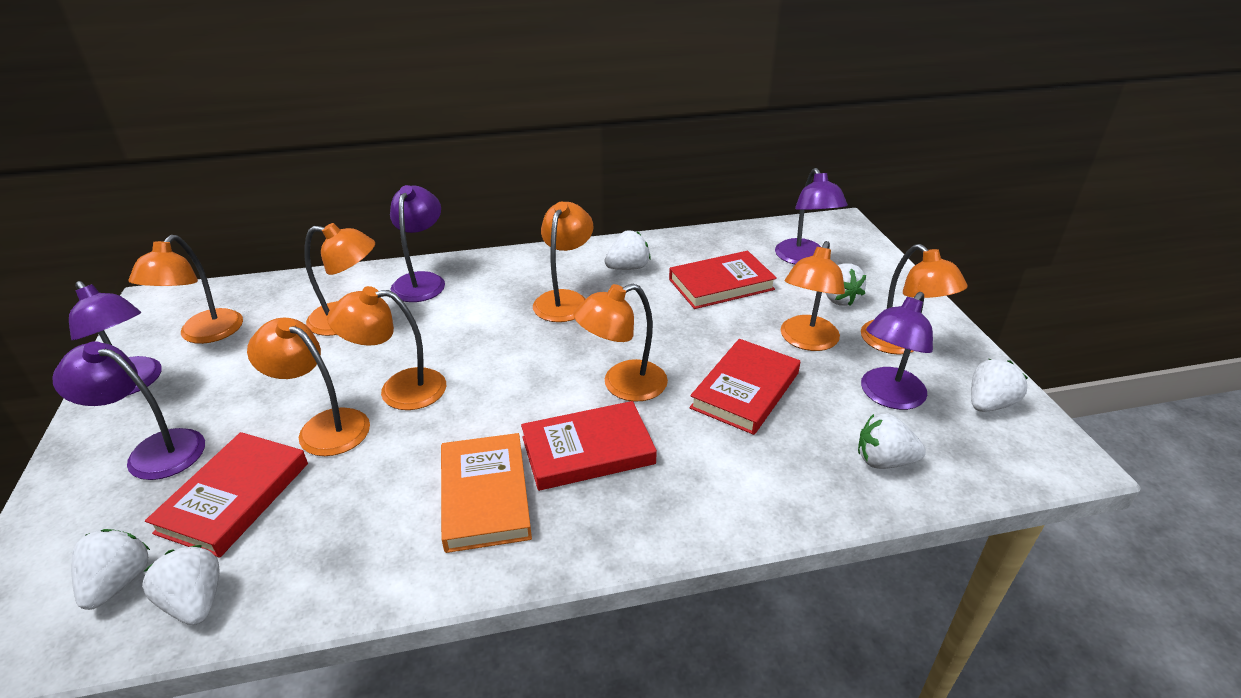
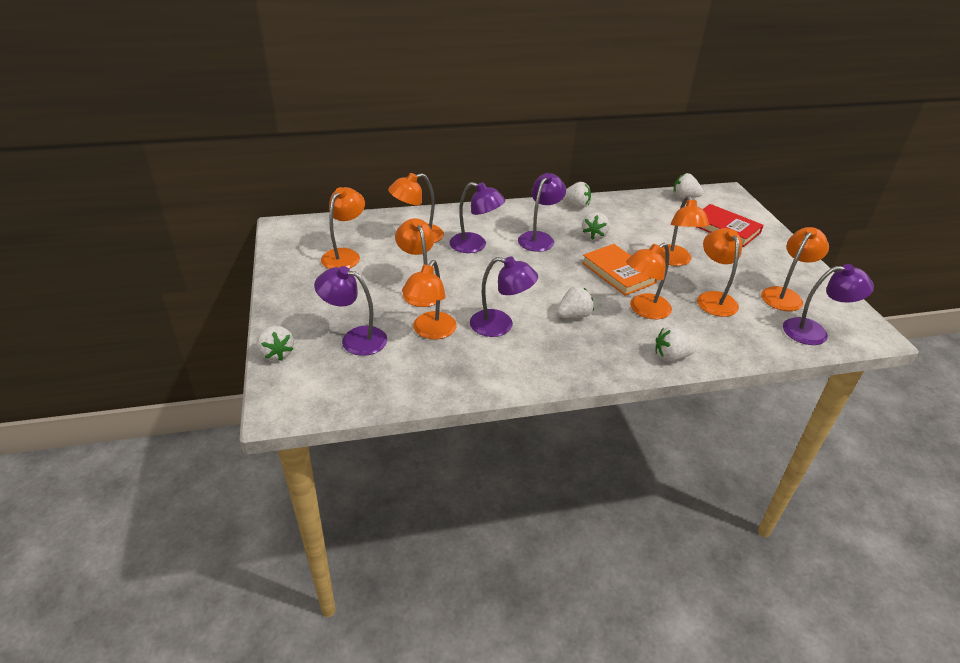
red book: [145,432,308,558] [521,401,657,491] [669,251,777,309] [689,339,800,435] = 4 -> [697,204,764,247] = 1

